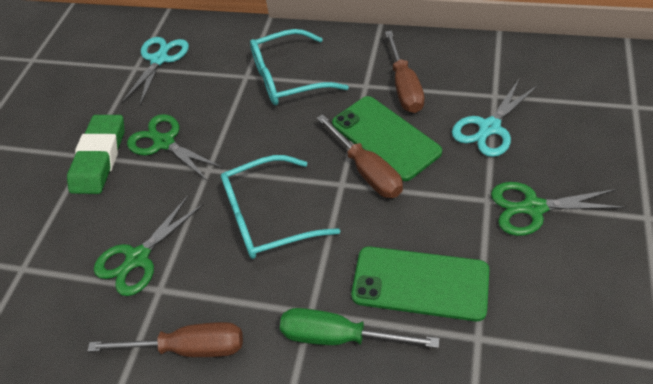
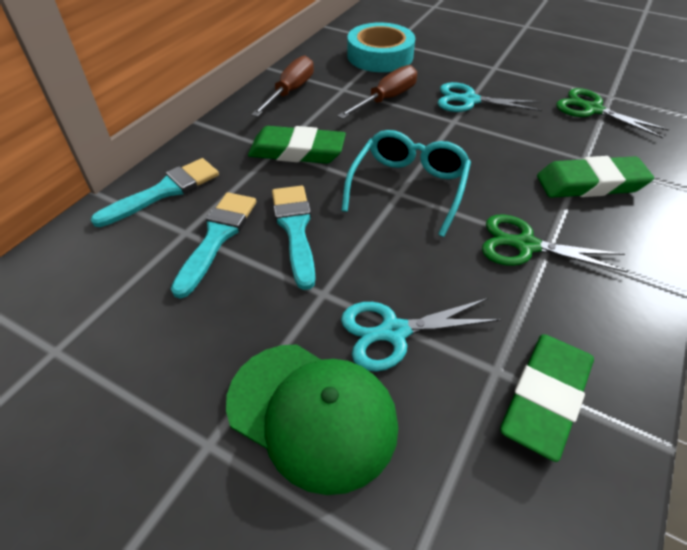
brown screwdriver: [88,322,243,357] [317,114,403,198] [385,31,425,113] = 3 -> [251,56,314,117] [337,65,417,119] = 2
green cap: none = 0 -> [226,344,398,495] = 1
green eraser: [67,115,125,194] = 1 -> [248,126,346,164] [500,334,594,462] [537,156,654,198] = 3
green phone: [332,96,442,181] [351,246,489,321] = 2 -> none = 0
green scissors: [94,195,204,296] [127,114,223,181] [491,182,626,236] = 3 -> [482,214,628,273] [557,88,670,138] = 2
green screwdriver: [280,308,439,348] = 1 -> none = 0
turquoise brush: none = 0 -> [90,158,219,227] [171,192,256,299] [272,186,316,290] = 3
turquoise glasses: [221,155,340,259] [250,29,349,105] = 2 -> [341,130,471,237] = 1
turquoise tape: none = 0 -> [347,22,415,72] = 1

